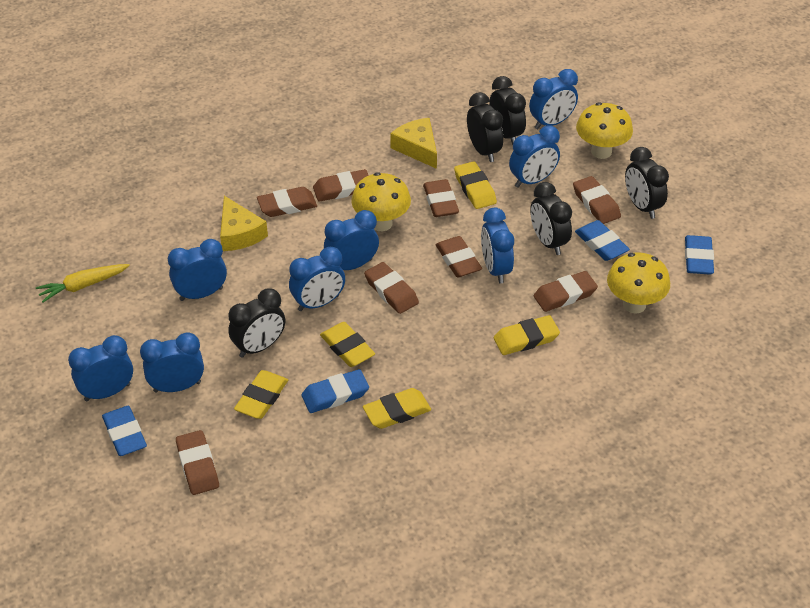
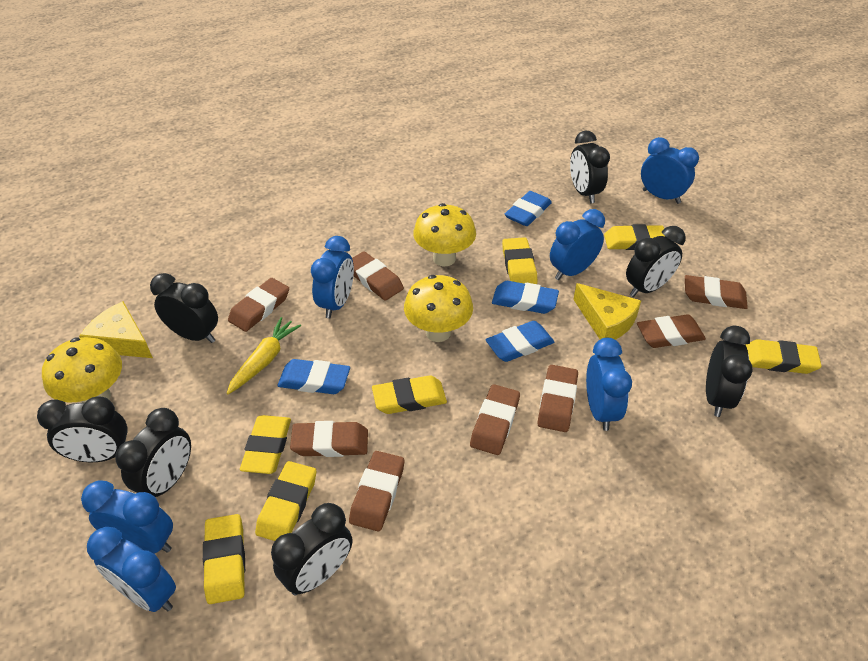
black clock: [228,288,285,358] [467,92,503,162] [490,76,526,145] [530,182,572,255] [625,147,669,219] = 5 -> [37,396,128,462] [115,408,191,497] [150,273,218,343] [271,503,352,596] [570,131,610,203] [626,226,685,297] [706,326,753,417] = 7
blue clock: [68,335,133,401] [140,332,204,392] [168,239,227,301] [289,247,345,311] [324,210,379,270] [481,208,514,283] [509,126,560,187] [529,69,578,129] = 8 -> [81,481,173,554] [87,527,176,612] [311,236,354,318] [550,209,605,280] [586,338,632,431] [641,137,699,204] = 6
yellow eraser: [234,370,288,419] [320,322,375,367] [363,388,431,429] [454,161,497,209] [494,315,560,355] = 5 -> [203,514,245,604] [240,415,291,474] [255,461,316,541] [372,375,447,414] [502,237,538,284] [604,224,666,250] [745,339,822,374] = 7

